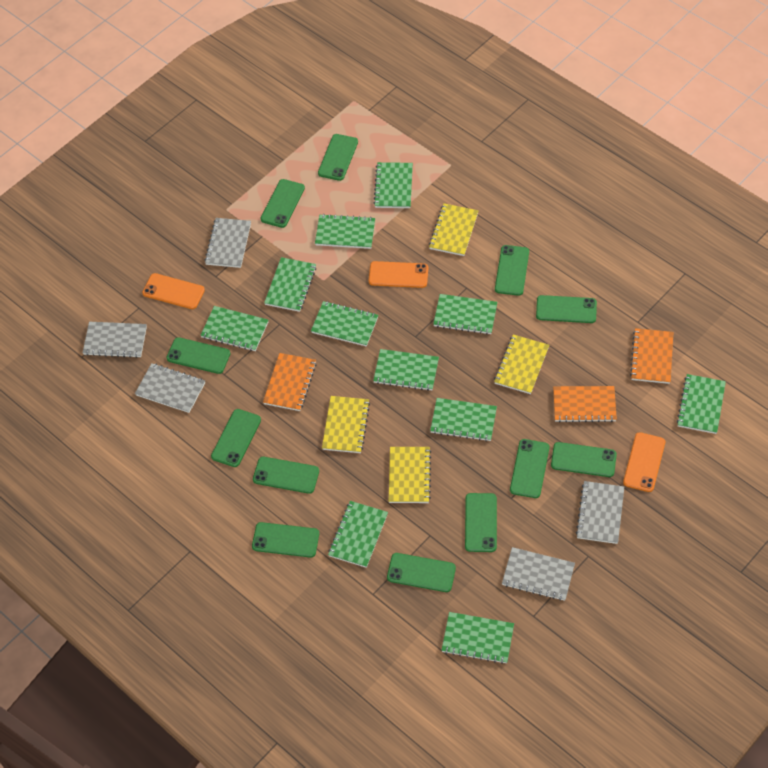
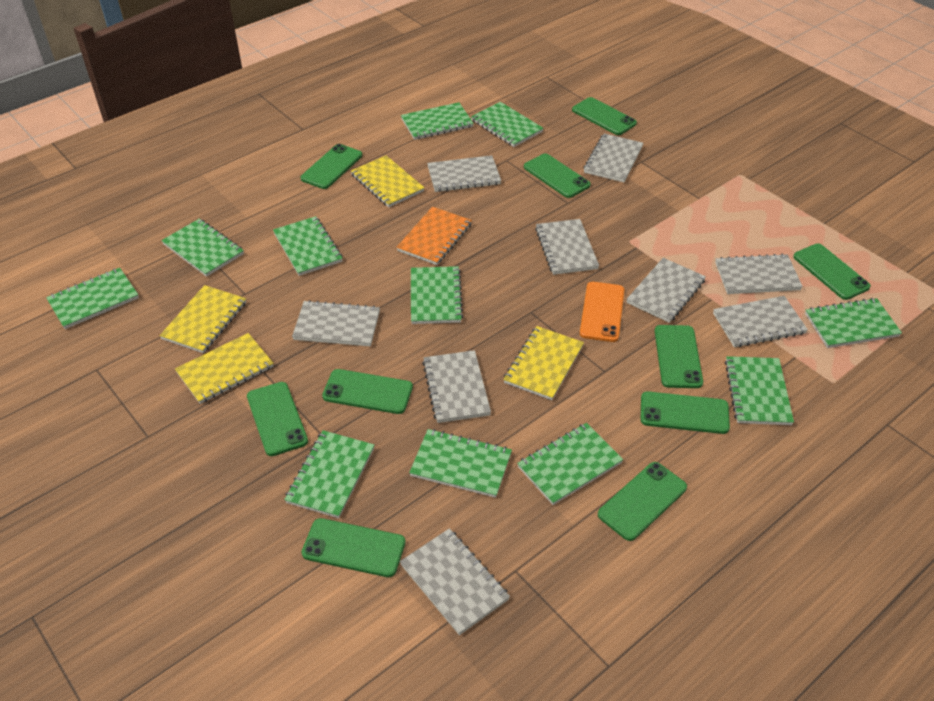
green phone: [166,337,230,374] [211,409,261,467] [252,522,319,558] [253,457,319,494] [261,179,305,228] [318,134,358,181] [387,553,456,592] [465,493,497,552] [495,245,529,296] [510,439,549,498] [536,295,597,323] [551,442,617,477] = 12 -> [247,382,308,456] [301,144,362,189] [302,518,406,577] [322,369,413,414] [524,153,591,198] [572,97,637,135] [598,462,687,541] [641,391,730,434] [654,325,703,388] [793,244,871,300] = 10
grey notebook: [83,322,147,358] [135,363,205,413] [205,218,251,268] [502,547,575,601] [576,481,624,544] = 5 -> [292,300,380,346] [400,528,510,635] [422,350,491,423] [427,155,501,192] [535,219,599,275] [584,134,644,182] [626,258,706,323] [713,296,808,347] [715,254,803,294] = 9
orange notebook: [263,353,317,411] [553,386,617,422] [630,328,673,384] = 3 -> [396,207,472,265] = 1
orange phone: [142,273,205,309] [369,261,428,288] [623,432,665,492] = 3 -> [580,282,624,342] = 1

